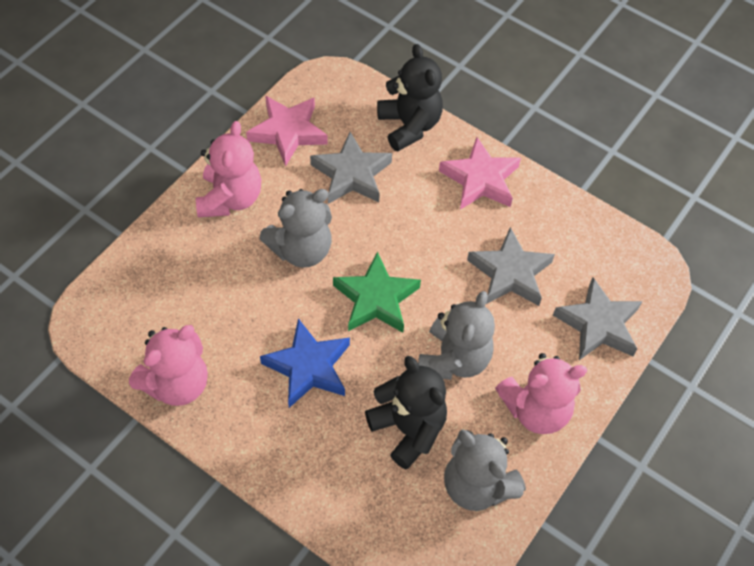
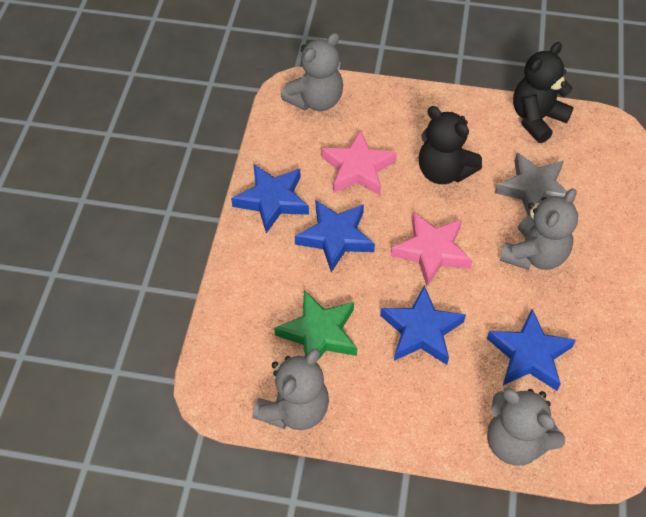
blue star: [260,318,350,408] = 1 -> [231,164,309,233] [295,200,375,272] [380,285,466,365] [487,309,576,391] = 4
grey star: [310,132,392,204] [467,227,555,306] [553,277,642,360] = 3 -> [495,153,575,216] = 1
grey teddy bear: [260,189,332,268] [418,291,495,380] [444,430,526,511] = 3 -> [252,348,329,430] [281,33,343,111] [487,388,565,466] [500,188,578,270] = 4
pink teddy bear: [129,325,208,406] [196,121,261,217] [495,353,587,434] = 3 -> none = 0

